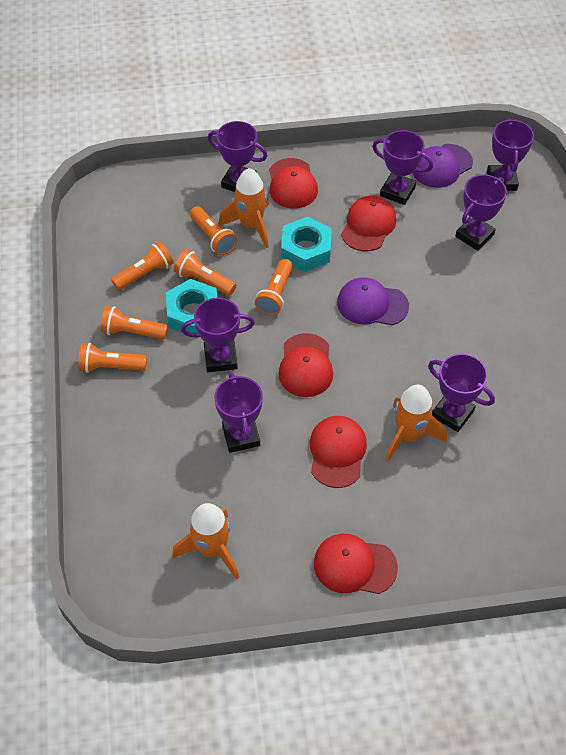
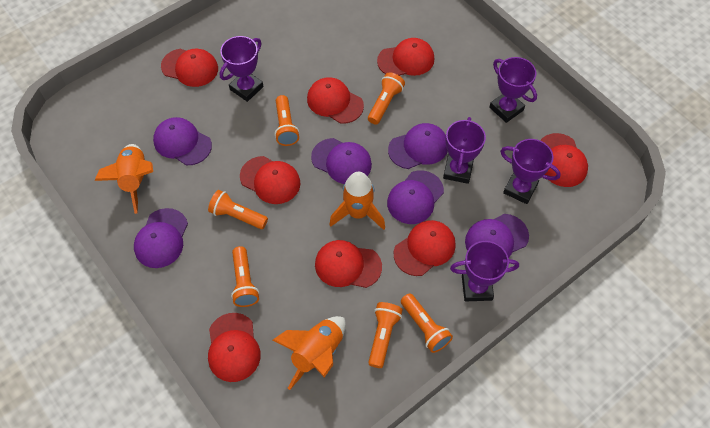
purple cap: [337,277,409,325] [413,144,473,188] = 2 -> [134,208,188,268] [153,117,212,165] [311,138,372,184] [387,170,444,224] [388,123,448,169] [465,214,529,258] = 6
purple trophy: [181,298,255,372] [208,121,267,192] [214,372,263,453] [372,130,433,205] [428,353,495,432] [455,174,507,251] [487,118,534,191] = 7 -> [220,36,264,102] [443,117,486,184] [450,241,519,301] [489,57,537,123] [500,139,561,204] = 5
red cap: [269,158,318,209] [278,333,333,397] [309,416,367,488] [314,534,398,594] [341,195,396,251] = 5 -> [161,49,218,87] [208,313,261,382] [240,156,300,204] [307,77,364,124] [315,240,382,288] [377,38,434,76] [394,220,456,276] [540,133,588,187] = 8
turquoise nut: [166,279,217,338] [281,217,332,272] = 2 -> none = 0

